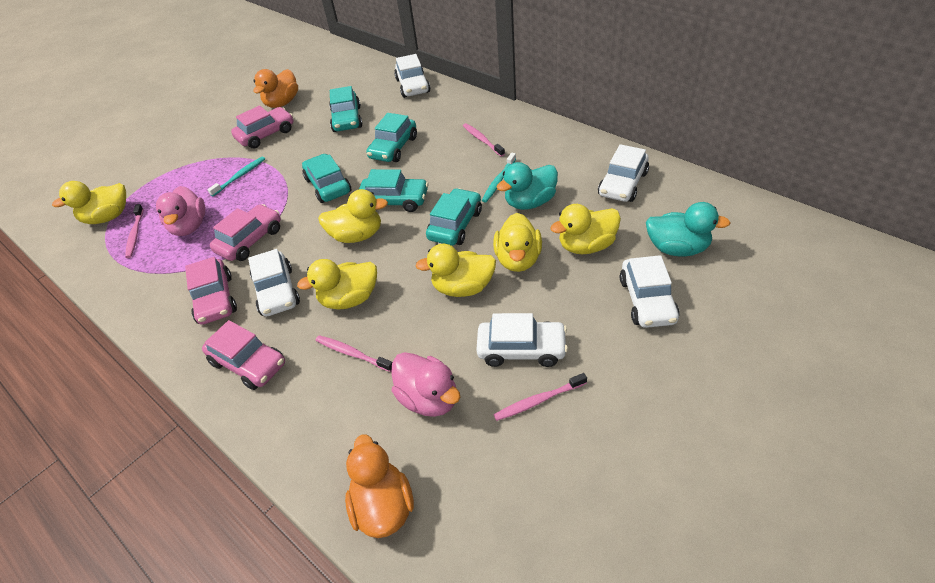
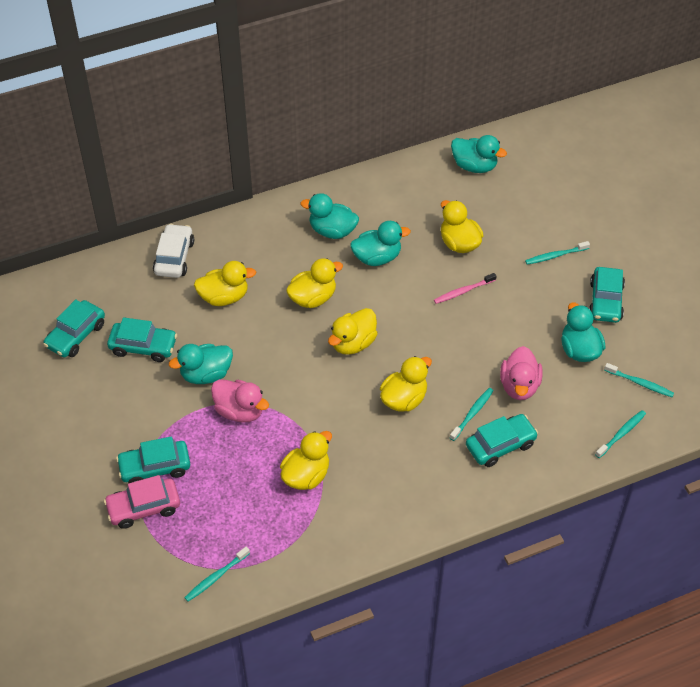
orange duck: [253,69,298,108] [345,434,414,538] = 2 -> none = 0
pink car: [185,257,237,325] [202,320,285,390] [210,204,281,261] [231,106,293,149] = 4 -> [104,475,180,529] = 1
pink toothbrush: [125,204,143,258] [316,335,393,372] [463,123,505,157] [493,373,587,421] = 4 -> [434,273,497,304] = 1
turquoise duck: [497,162,558,210] [646,202,730,257] = 2 -> [169,344,233,384] [300,193,359,239] [350,221,411,266] [451,135,507,173] [561,302,606,362] = 5
turquoise toothbrush: [207,157,265,196] [482,153,516,202] = 2 -> [184,547,250,602] [450,388,494,441] [525,241,590,265] [595,410,646,458] [604,363,674,397] = 5
white car: [248,249,300,317] [394,54,430,98] [476,313,568,367] [598,144,649,202] [620,255,680,328] = 5 -> [153,224,194,278] = 1

